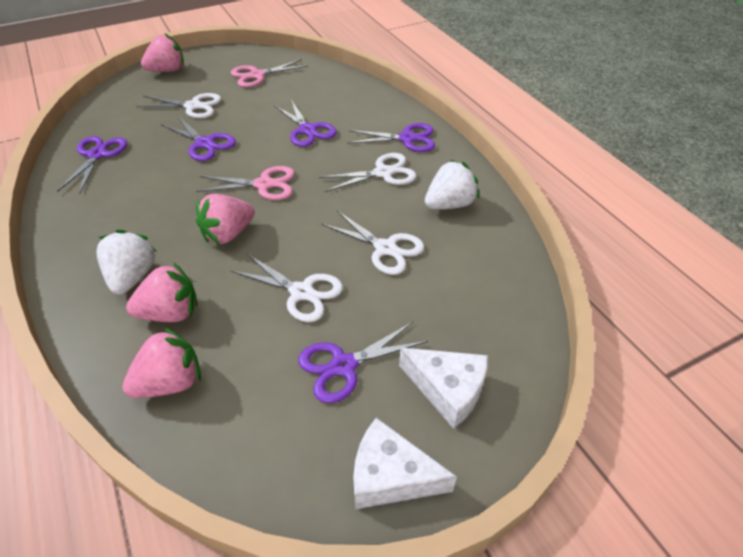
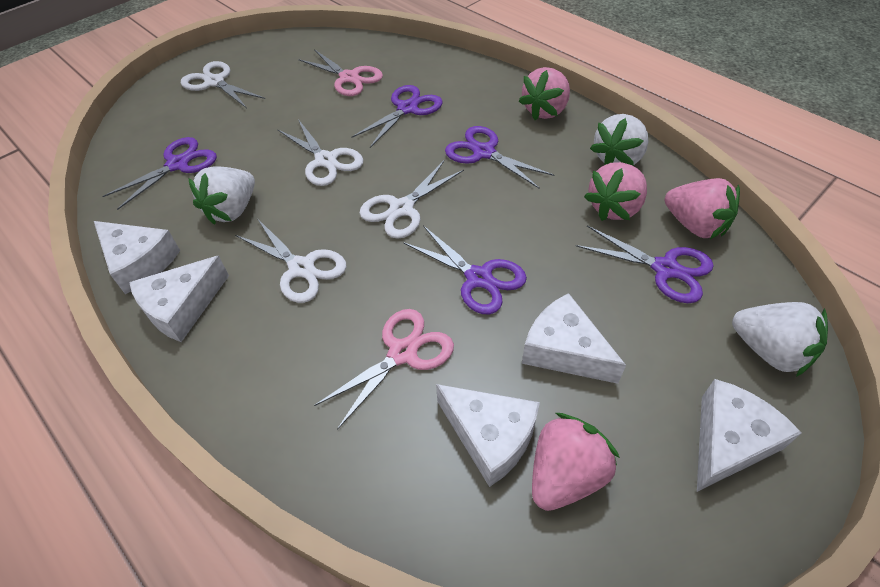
white cheese: [353,418,457,509] [399,348,488,429] = 2 -> [94,221,180,294] [129,255,229,342] [436,384,540,487] [522,293,626,384] [697,379,802,492] = 5
white strawberry: [97,229,157,294] [425,160,479,210] = 2 -> [189,166,255,225] [590,114,649,166] [732,302,828,377] = 3

